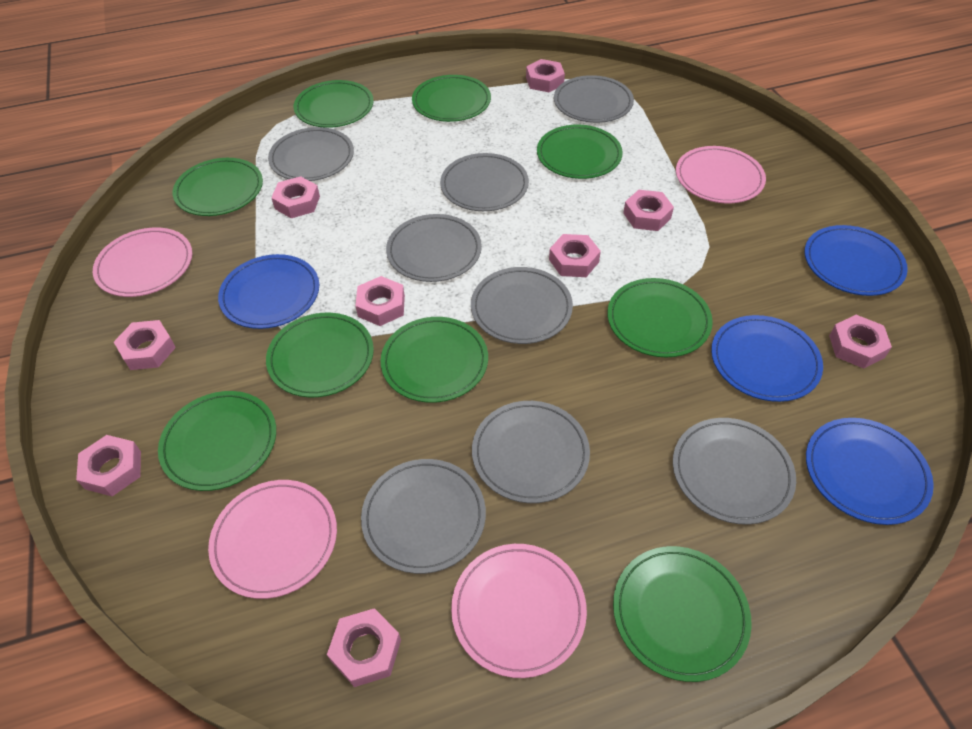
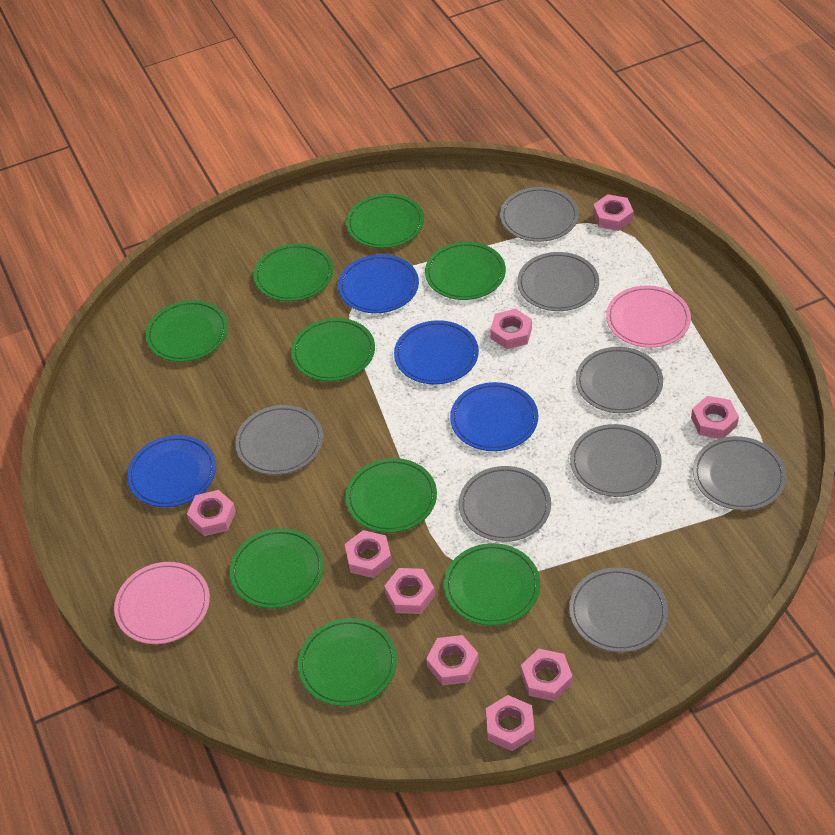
pink plate: [93,227,192,297] [208,480,337,599] [451,544,587,678] [676,146,766,204] = 4 -> [114,562,210,644] [606,285,691,348] = 2

